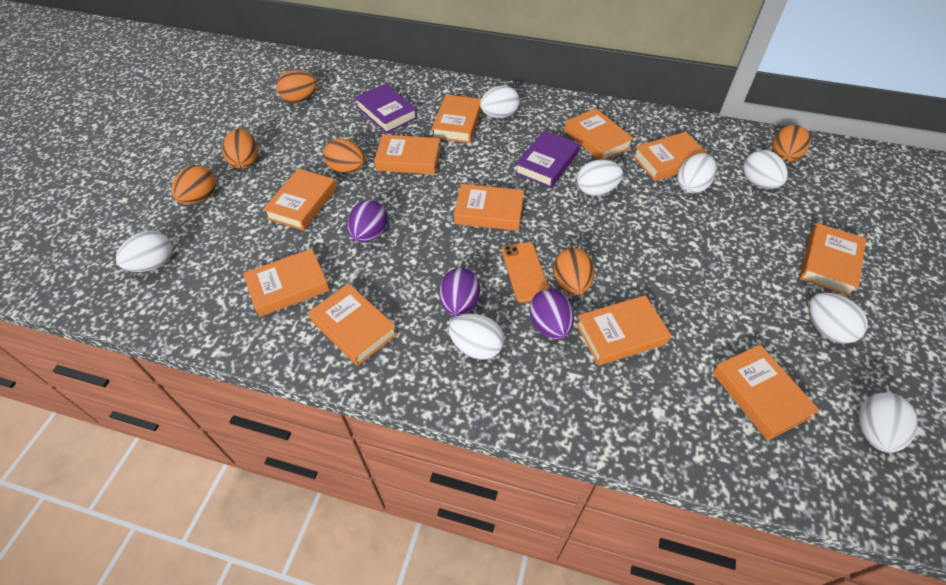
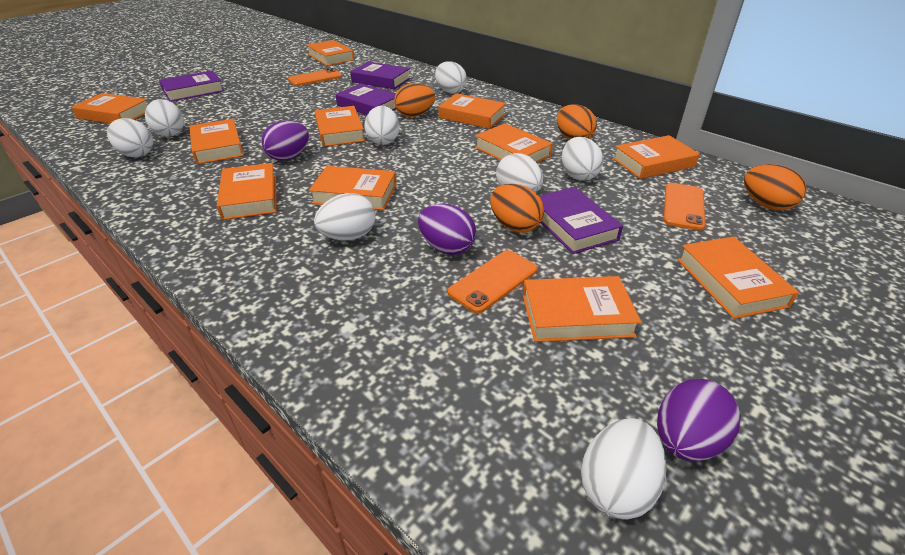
orange egg: [171,165,216,204] [222,129,258,169] [276,70,317,103] [323,138,365,173] [553,248,594,295] [772,125,811,162] = 6 -> [394,83,435,117] [490,184,544,233] [557,104,597,140] [744,164,806,210] = 4
orange phone: [502,242,549,303] = 1 -> [288,68,342,86] [447,250,538,314] [664,183,705,230] = 3
purple book: [355,84,417,133] [515,131,580,188] = 2 -> [159,71,224,102] [336,83,396,115] [350,62,411,89] [539,187,623,254] = 4

